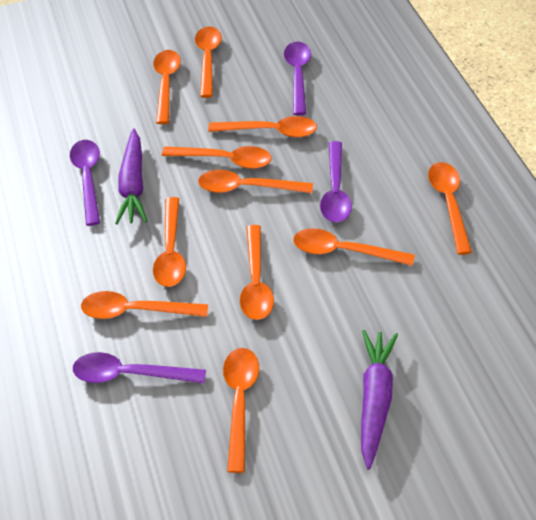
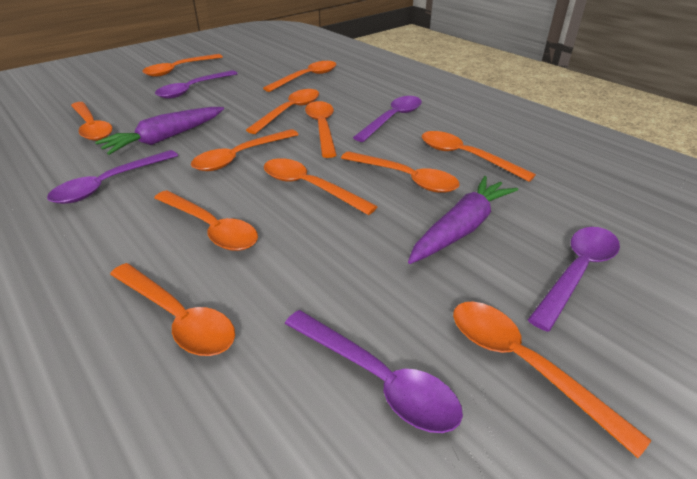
orange spoon: [81,291,208,319] [153,50,181,124] [153,197,186,287] [162,146,272,169] [195,26,222,98] [198,170,313,193] [208,116,317,138] [223,348,259,473] [240,225,274,320] [293,228,415,266] [428,162,472,255] = 11 -> [71,102,113,141] [110,263,235,356] [142,54,223,77] [154,190,258,251] [191,129,299,171] [246,89,319,134] [263,61,336,92] [264,158,378,215] [305,101,337,158] [341,151,460,193] [422,131,536,182] [453,302,652,458] = 12
purple spoon: [70,140,100,226] [73,352,206,384] [284,42,311,115] [320,141,352,222] = 4 -> [47,150,178,204] [155,70,238,99] [285,310,463,433] [353,96,422,142] [528,227,620,332] = 5

